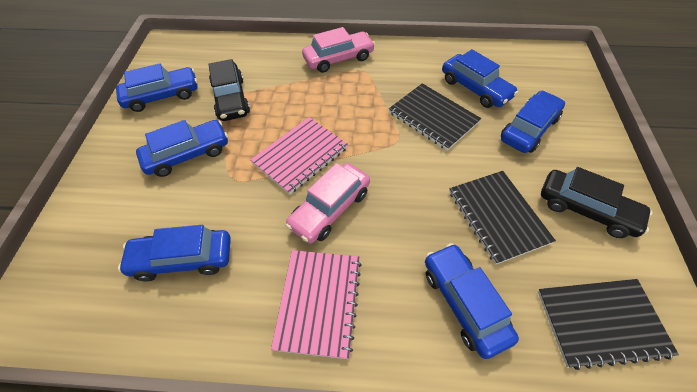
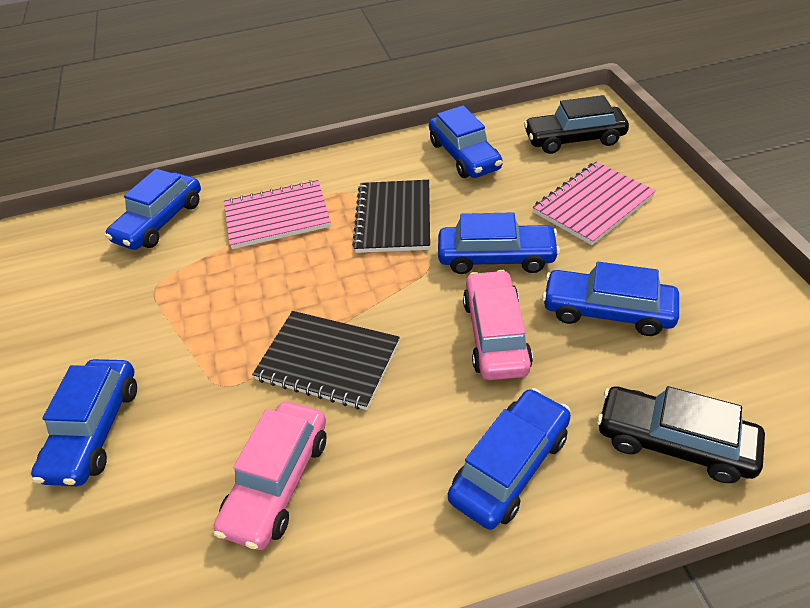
black notebook: [389,83,481,151] [449,171,556,265] [538,279,679,370] = 3 -> [252,311,400,410] [352,180,430,253] = 2

